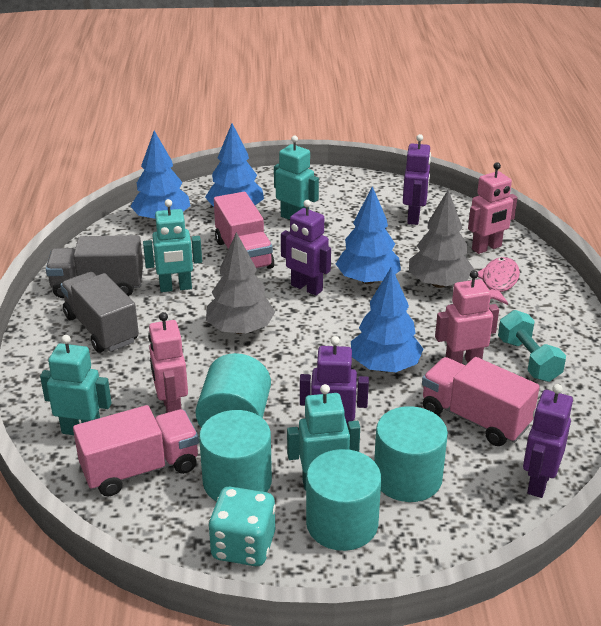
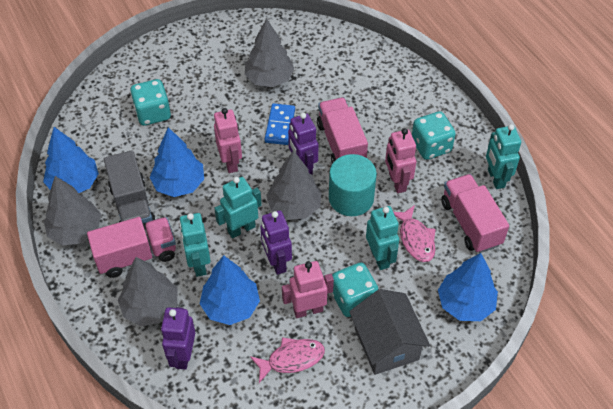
blue domino: none = 0 -> [265,103,295,145] = 1
grey house: none = 0 -> [349,289,430,375] = 1
grey tree: [206,232,275,334] [409,190,474,288] = 2 -> [44,176,101,246] [118,257,178,326] [245,18,295,87] [266,150,322,220] = 4
grey truck: [46,235,143,298] [60,272,139,353] = 2 -> [104,150,156,230] = 1
pink fish: [478,257,520,305] = 1 -> [250,337,325,383] [393,205,436,262] = 2
purple robot: [281,200,331,296] [300,336,369,426] [403,134,431,225] [523,384,573,498] = 4 -> [161,307,195,370] [260,210,292,275] [288,113,318,175] = 3
turquoise cylinder: [195,353,271,428] [199,410,272,502] [306,449,381,551] [374,406,448,502] = 4 -> [329,154,377,216] = 1
turquoise dice: [208,487,276,566] = 1 -> [130,79,171,126] [331,263,378,317] [412,111,456,160] = 3
turquoise dumbbell: [498,310,566,382] = 1 -> none = 0

